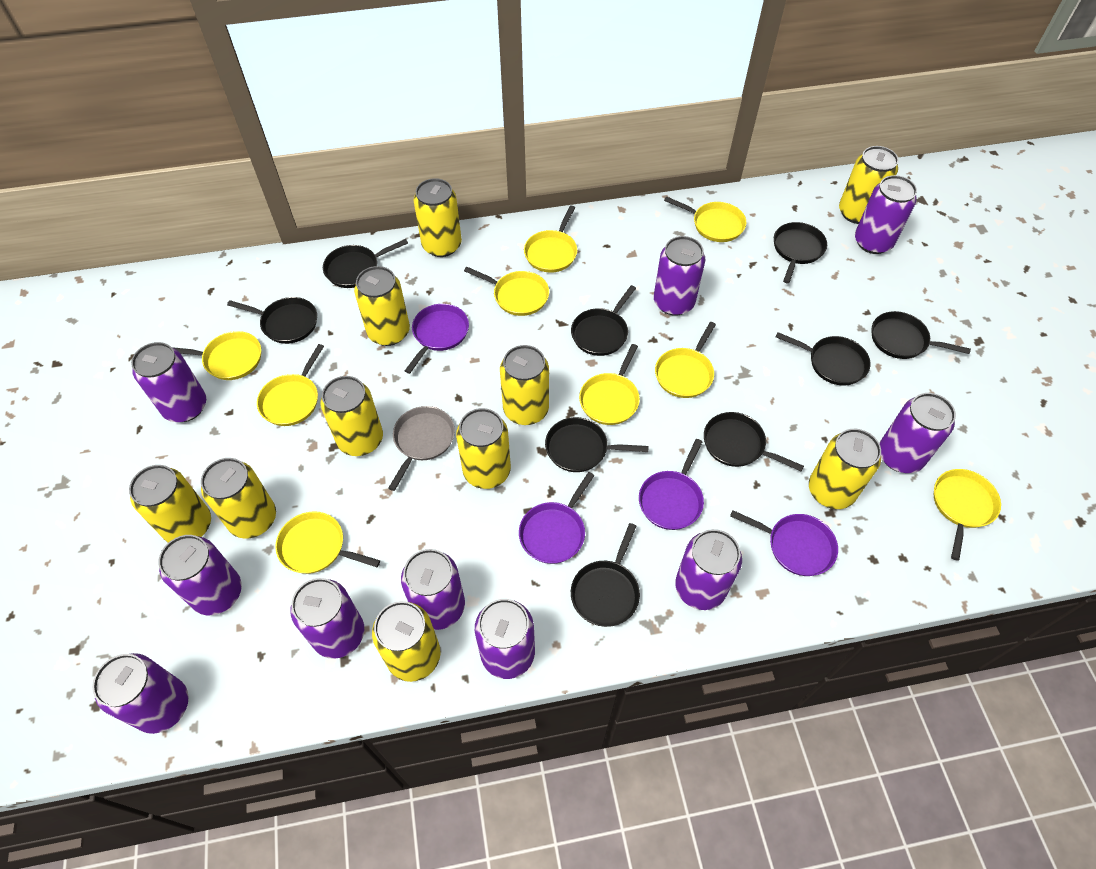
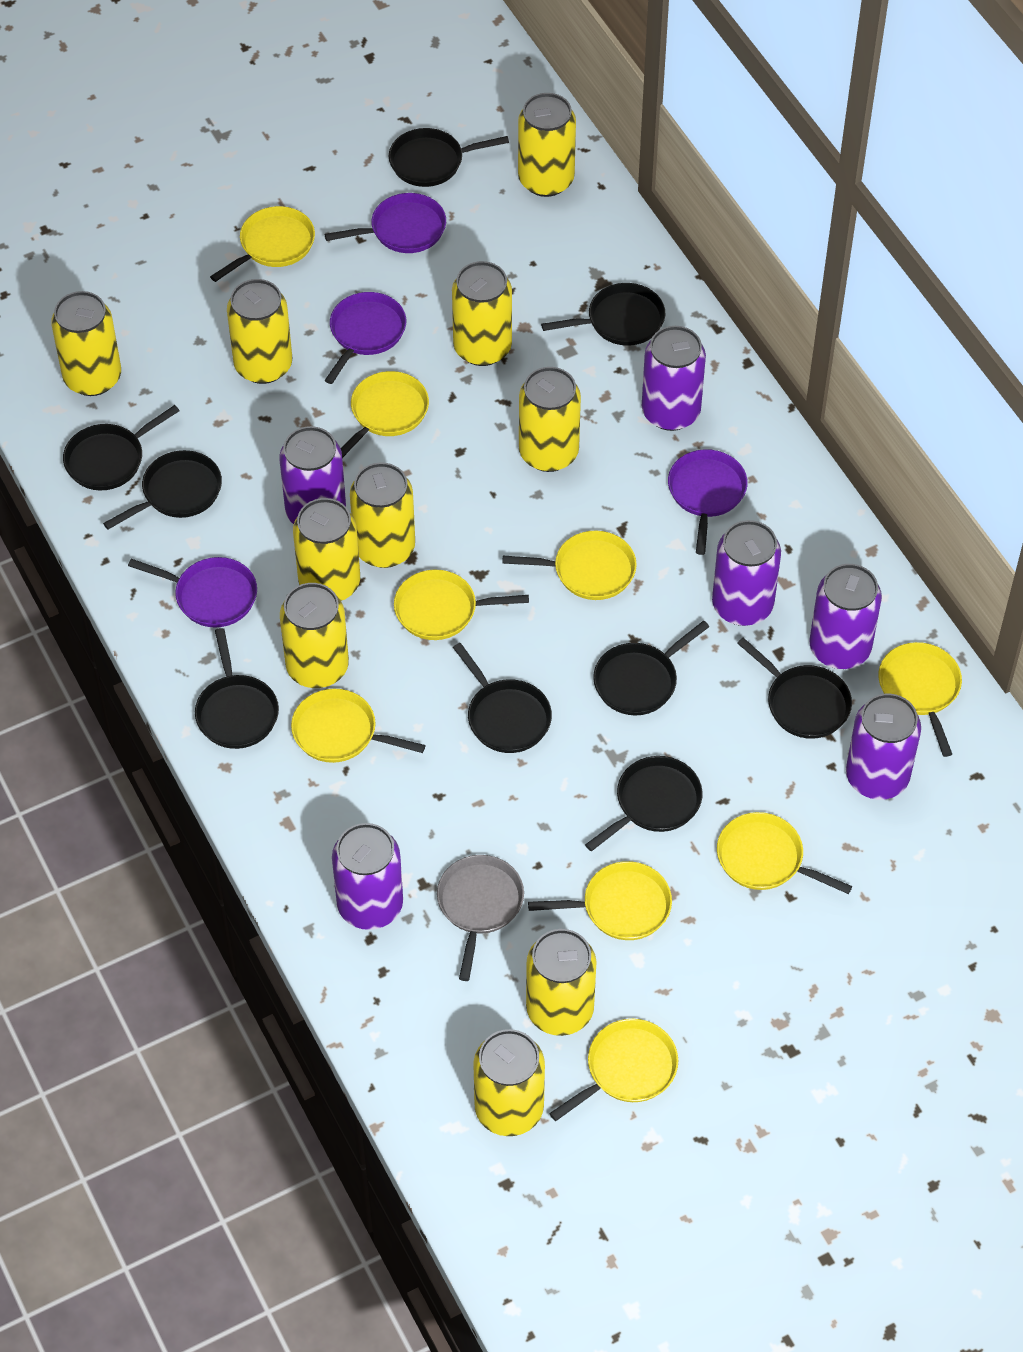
purple can: [92,653,189,734] [131,342,206,422] [158,535,242,615] [290,578,364,659] [401,549,465,630] [475,599,535,679] [654,236,705,316] [675,529,742,610] [855,175,917,254] [879,393,956,473] = 10 -> [279,426,346,524] [332,823,403,930] [642,326,706,431] [712,520,781,626] [810,564,882,669] [846,693,921,800] = 6

